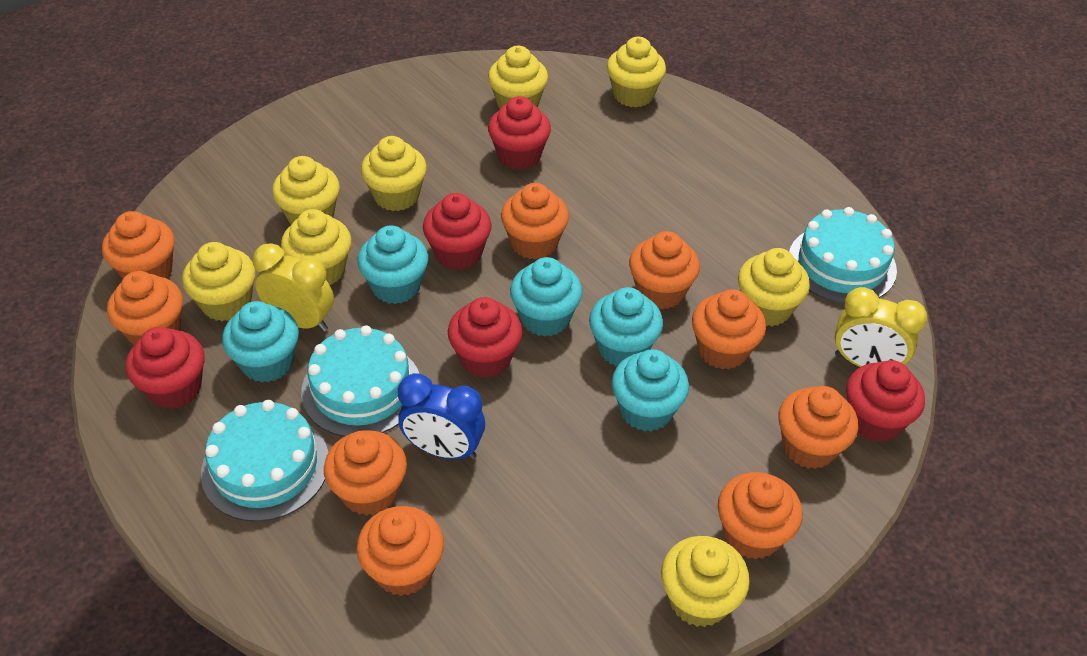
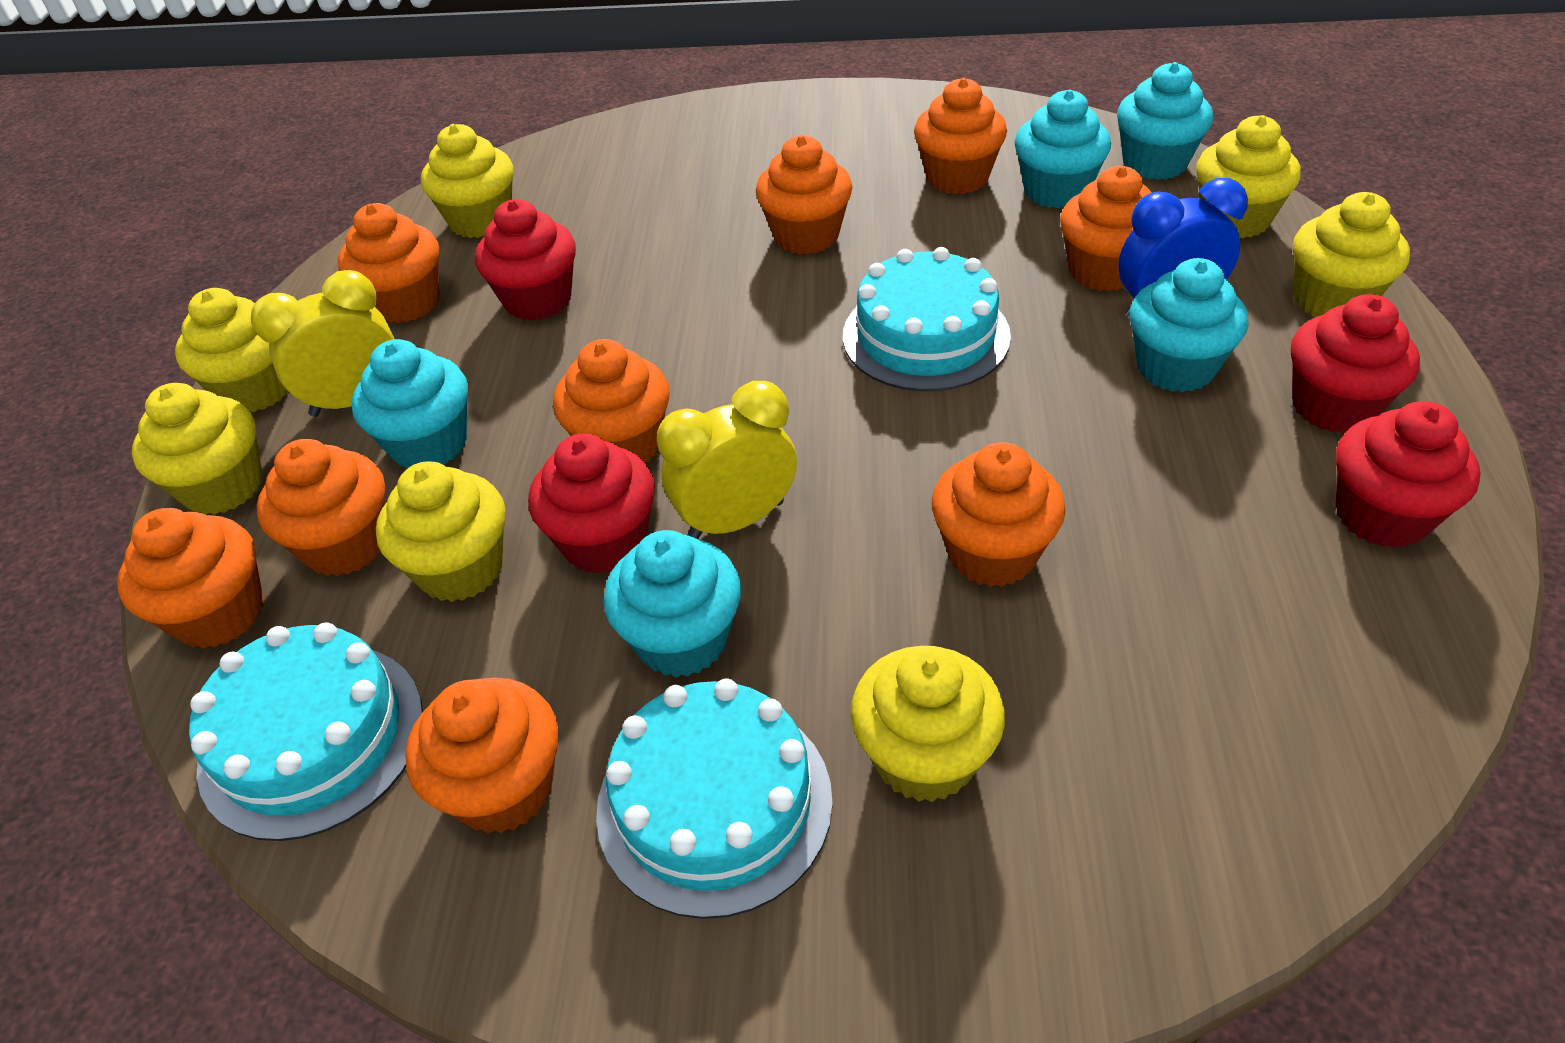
red cupcake: [126,327,205,409] [423,193,492,270] [448,297,522,378] [488,96,551,170] [846,360,925,442] = 5 -> [475,199,576,321] [528,433,655,574] [1291,294,1420,433] [1336,401,1481,548] = 4
yellow cupcake: [182,242,256,321] [272,156,340,225] [281,209,352,285] [361,136,427,211] [488,46,548,108] [607,37,666,107] [661,536,750,627] [738,248,810,326] = 8 -> [132,383,263,515] [175,288,287,412] [376,462,506,602] [421,124,514,238] [851,646,1005,802] [1196,115,1301,238] [1293,192,1410,317] = 7

